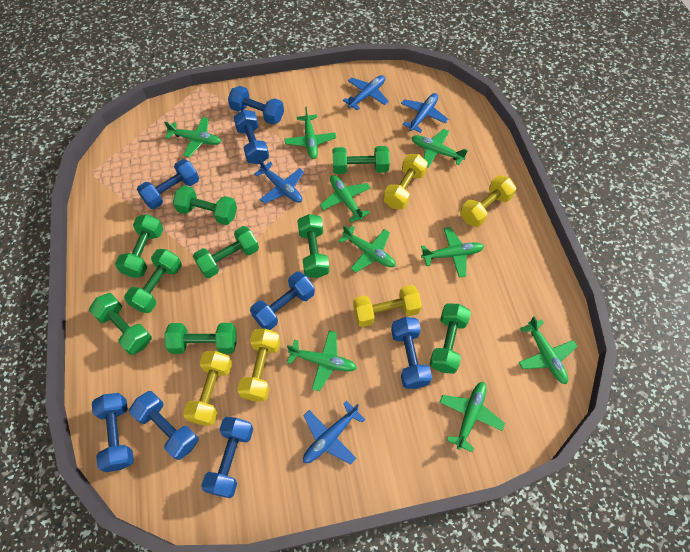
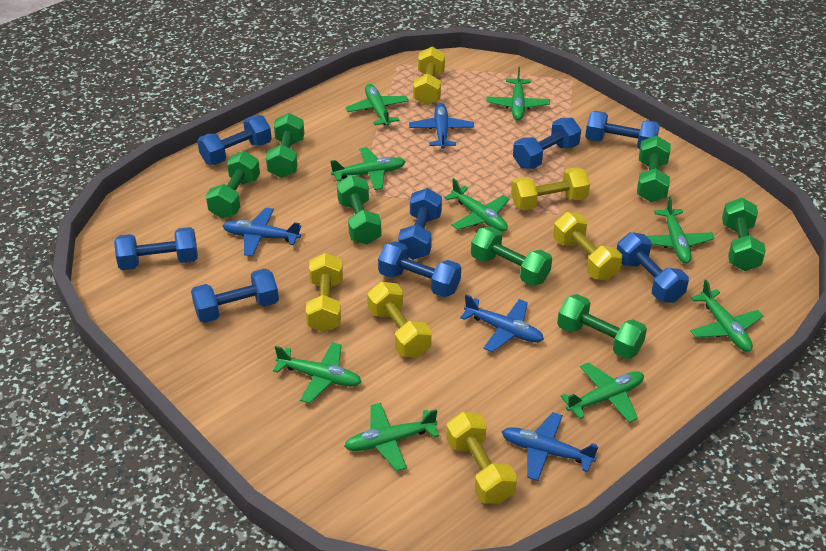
green dumbbell: [89,293,152,355] [115,214,163,278] [124,249,182,313] [165,323,236,354] [173,185,237,225] [193,226,259,278] [297,214,329,278] [333,146,390,174] [430,304,471,374] = 9 -> [206,151,260,218] [266,113,304,178] [337,175,382,245] [471,226,552,286] [557,294,647,359] [637,136,671,202] [722,198,766,271] = 7
yellow dumbbell: [183,351,232,426] [237,329,281,401] [353,285,422,327] [383,154,428,209] [460,175,516,227] = 5 -> [306,253,343,332] [367,282,432,358] [413,47,445,105] [446,412,517,504] [511,167,590,210] [553,212,622,280] = 6

